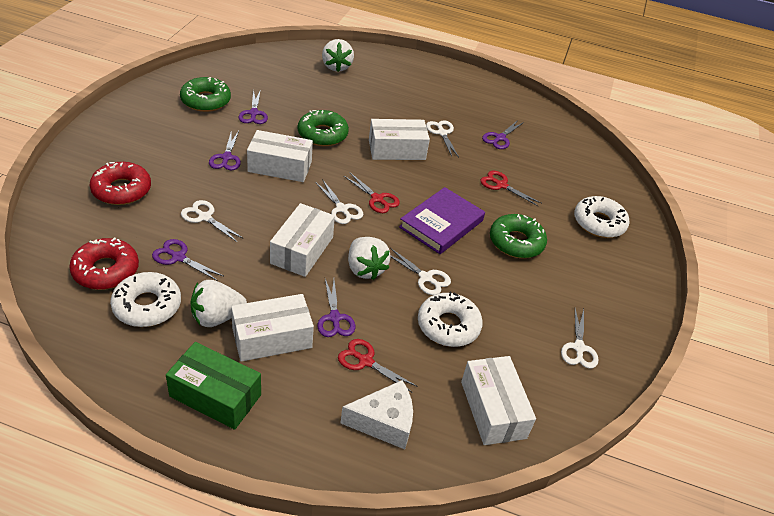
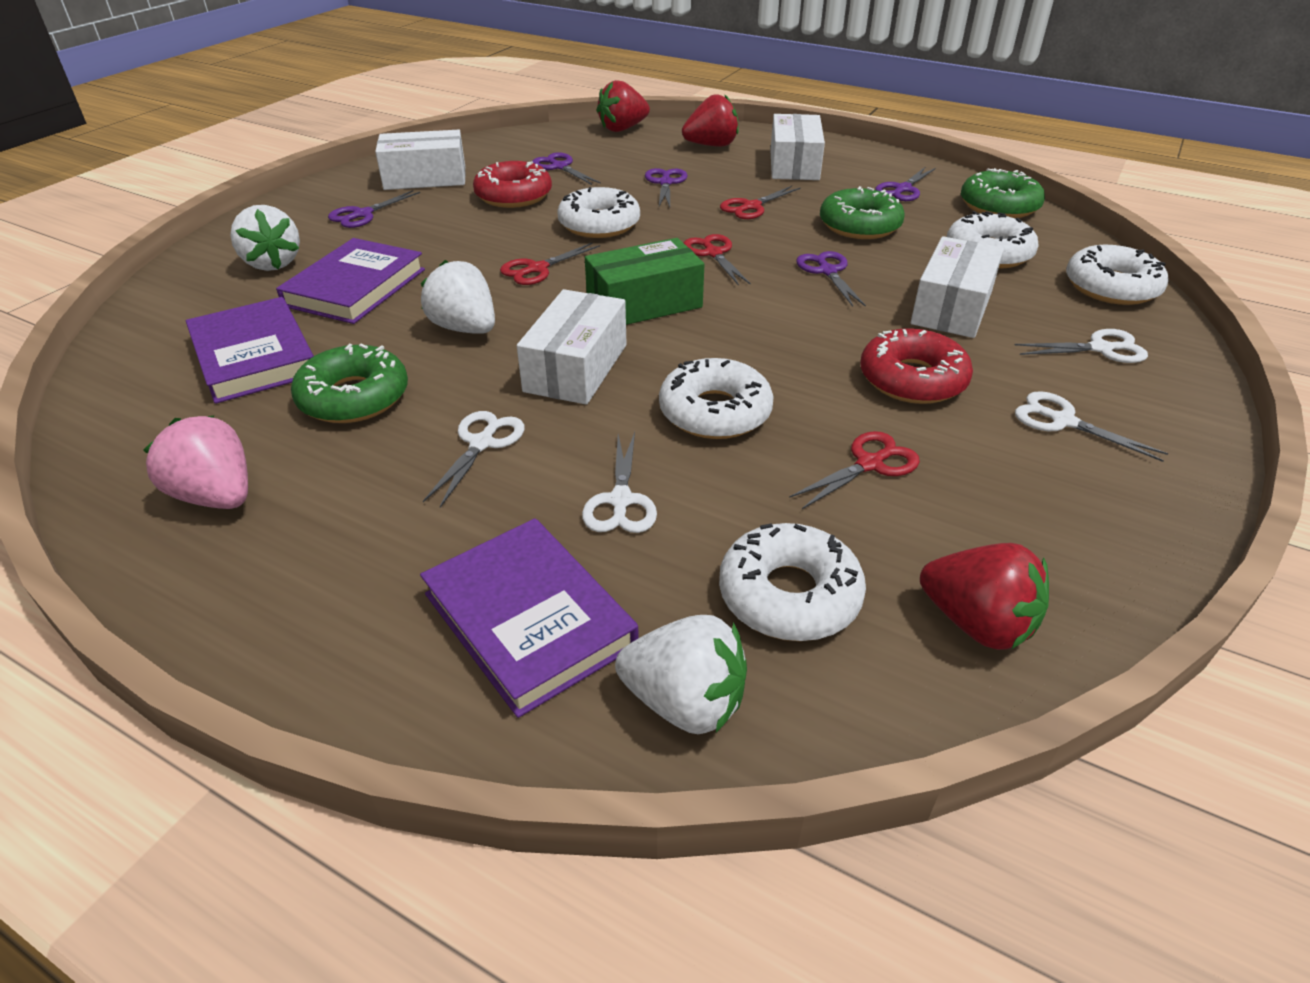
pink strawberry: none = 0 -> [143,415,248,509] = 1
purple book: [399,187,485,254] = 1 -> [186,297,314,404] [276,238,425,324] [420,518,639,718] = 3
red scissors: [338,339,418,393] [344,173,400,213] [480,171,542,207] = 3 -> [500,243,600,285] [684,234,751,286] [720,186,801,219] [789,431,920,509] = 4
red strawberry: none = 0 -> [596,80,650,132] [682,94,739,147] [920,543,1049,650] = 3
white box: [231,294,314,362] [247,130,313,182] [270,203,335,277] [369,119,430,160] [461,356,536,445] = 5 -> [375,130,466,190] [517,289,626,405] [770,114,825,180] [911,236,1004,338] = 4
white cheese: [341,380,413,449] = 1 -> none = 0
white donut: [110,272,181,327] [418,292,483,347] [574,196,630,238] = 3 -> [557,187,640,238] [659,358,774,439] [719,523,866,641] [947,211,1039,269] [1066,245,1169,305] = 5
white scissors: [181,200,244,242] [315,179,364,224] [390,248,451,295] [426,120,459,157] [561,309,599,369] = 5 -> [423,411,524,507] [582,432,657,533] [1015,329,1148,363] [1015,391,1168,462] = 4

